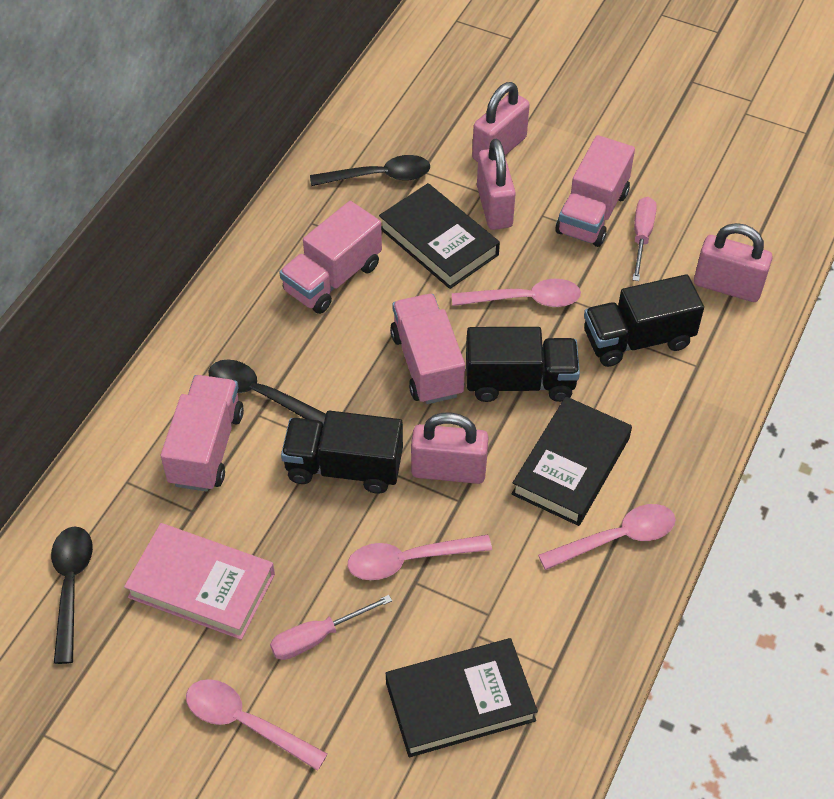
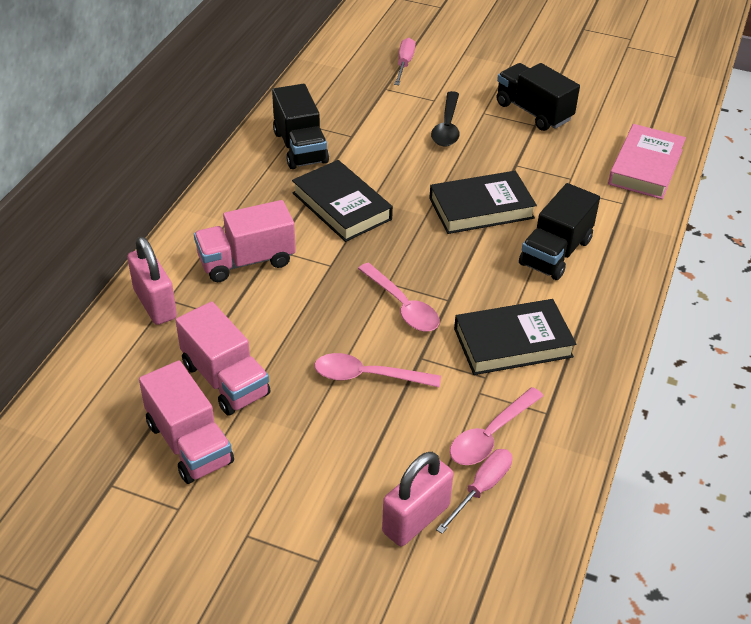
black spoon: [51,526,93,664] [209,360,326,425] [310,155,430,186] = 3 -> [431,91,459,146] = 1
pink padlock: [411,412,489,484] [472,82,530,162] [477,139,516,230] [694,223,772,302] = 4 -> [127,237,177,325] [382,452,454,546] = 2
pink spoon: [186,679,328,771] [348,535,492,580] [452,279,581,307] [538,504,676,570] = 4 -> [314,353,441,388] [358,263,440,331] [450,387,543,465] = 3
pink truck: [161,375,244,492] [279,201,382,314] [390,294,465,404] [556,135,635,247] = 4 -> [139,360,234,484] [175,302,271,416] [194,200,296,282] = 3

